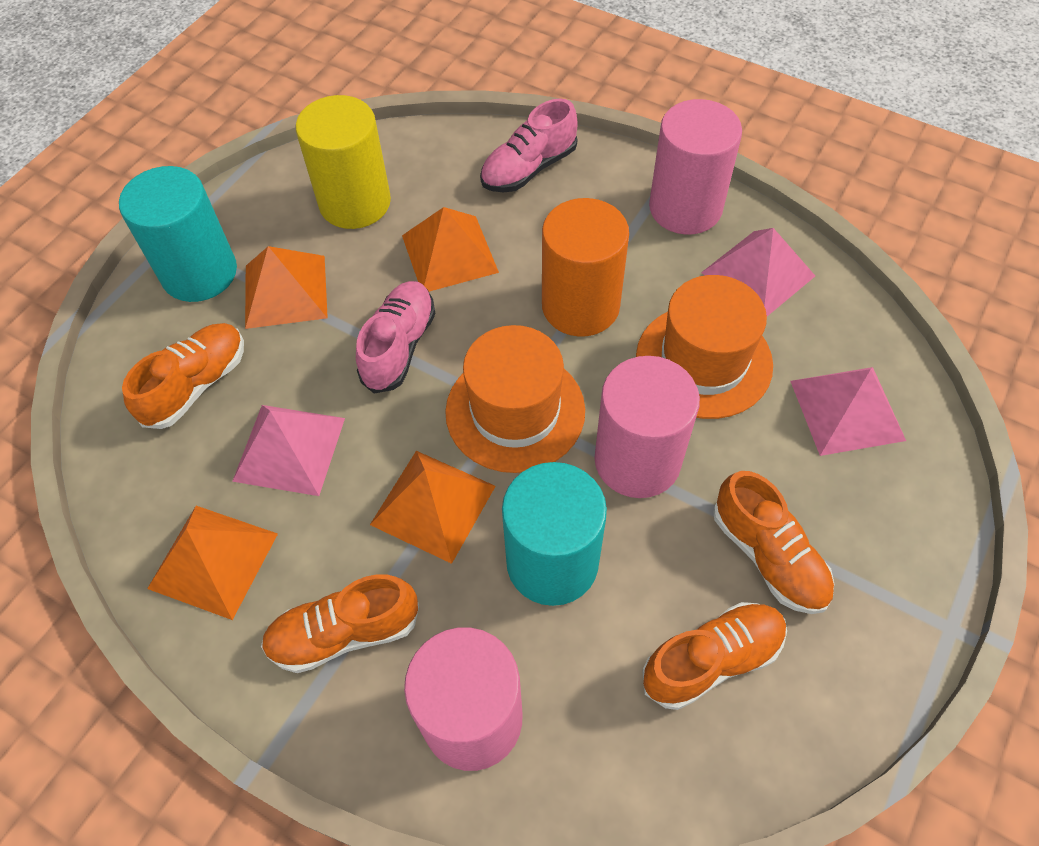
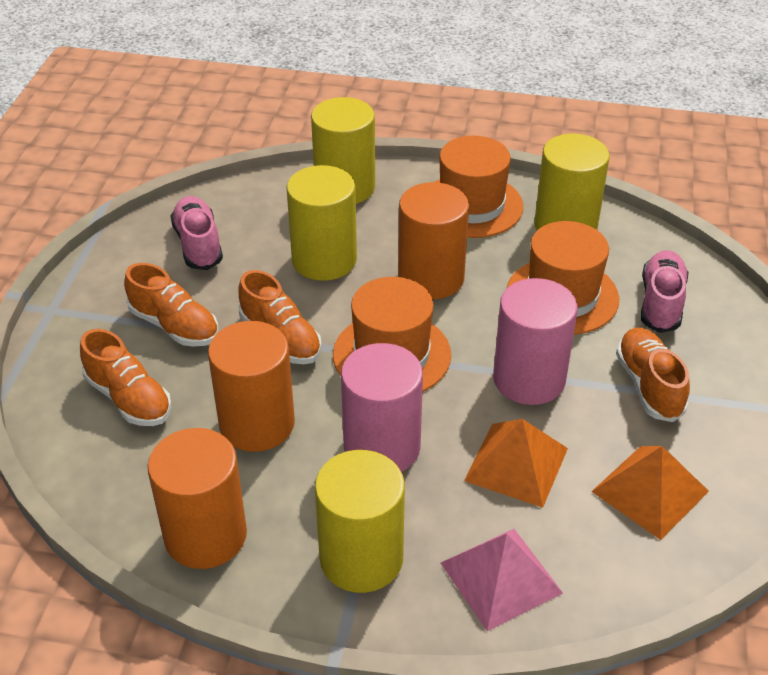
orange cylinder: [542,198,629,337] = 1 -> [147,428,247,569] [208,321,295,452] [398,182,469,299] = 3
orange hat: [445,325,585,473] [636,275,773,419] = 2 -> [333,277,451,392] [435,136,523,238] [507,221,619,335] = 3
orange pyramid: [147,506,278,620] [245,246,328,329] [370,451,496,564] [402,207,499,292] = 4 -> [464,419,568,508] [591,446,709,540] = 2
pink cylinder: [404,627,522,771] [594,356,700,498] [649,99,742,235] = 3 -> [341,343,423,472] [493,278,578,405] = 2
pink pyramid: [232,405,345,496] [701,228,815,316] [790,367,906,456] = 3 -> [441,529,563,631] = 1
turquoise cylinder: [119,166,237,302] [502,462,607,606] = 2 -> none = 0
yellow cylinder: [296,95,391,229] = 1 -> [287,165,357,281] [311,97,375,204] [315,450,405,593] [534,134,610,230] = 4

